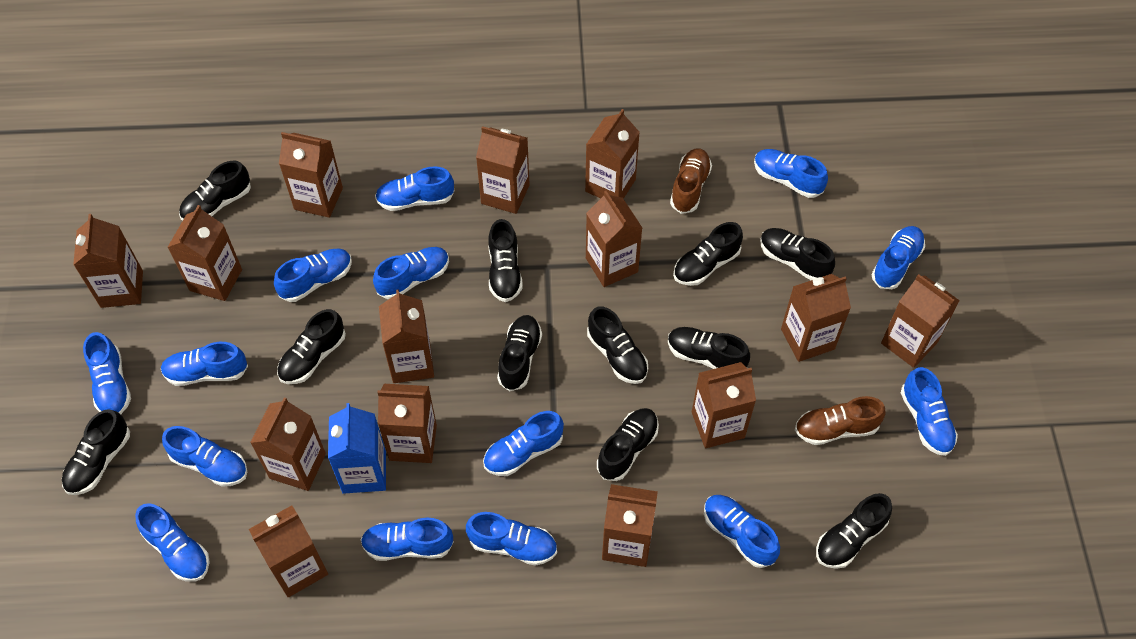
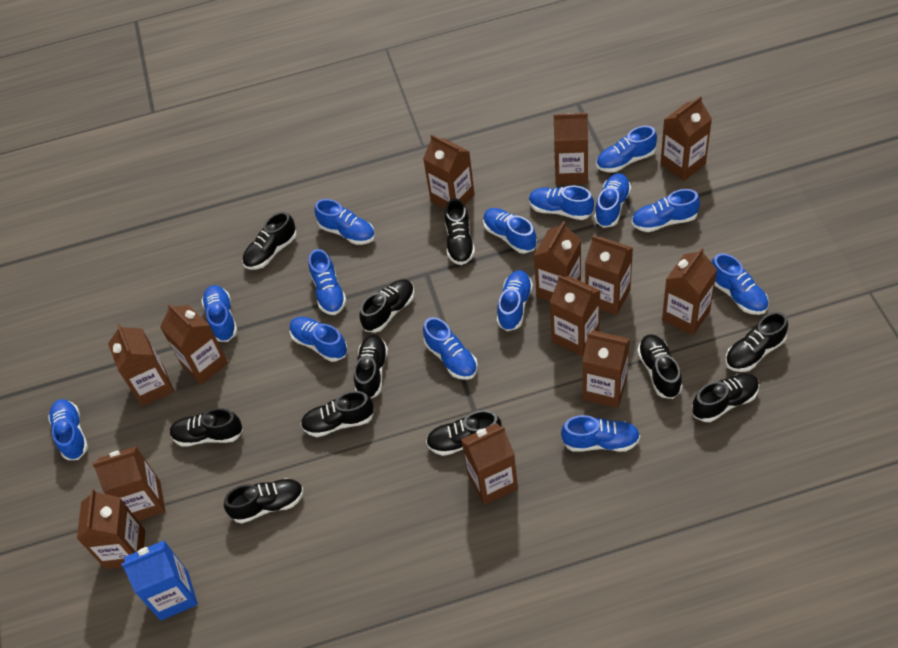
brown carton: [73,214,143,308] [168,205,242,301] [249,505,328,597] [250,397,326,491] [279,132,343,218] [377,384,437,463] [379,290,434,383] [476,126,530,214] [585,109,640,199] [586,191,642,287] [602,484,658,567] [692,362,756,448] [781,274,851,362] [881,274,960,368] = 14 -> [77,489,145,569] [92,447,165,521] [108,324,174,407] [160,303,228,385] [423,134,475,209] [461,423,518,505] [534,221,581,301] [550,275,601,356] [554,113,588,185] [583,330,630,408] [585,235,633,315] [660,96,712,181] [662,248,717,335] = 13
brown shoe: [670,148,712,214] [795,396,886,445] = 2 -> none = 0

